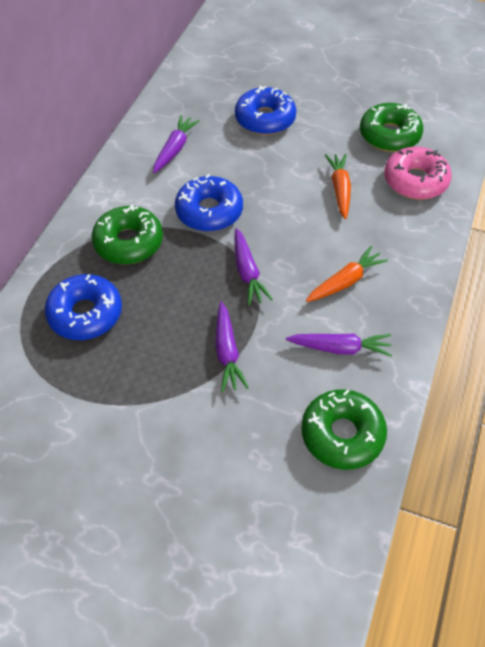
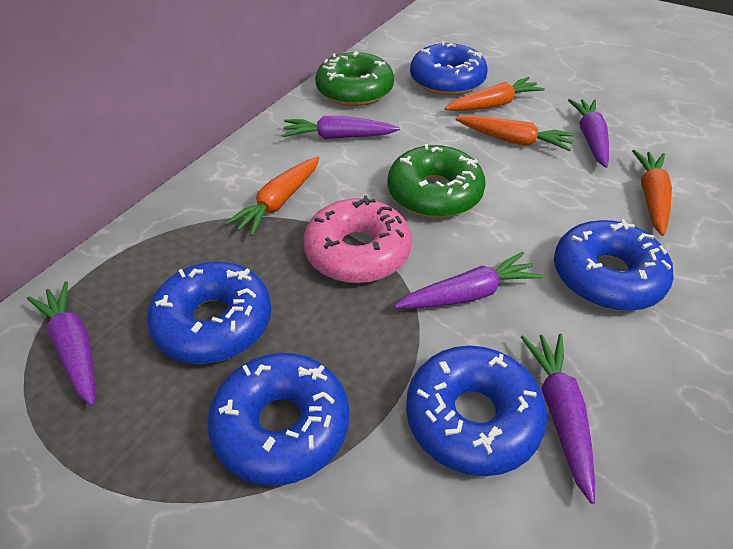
blue donut: [45,274,122,340] [175,174,243,232] [235,86,296,135] = 3 -> [147,262,271,364] [208,353,349,486] [406,346,547,476] [410,41,488,95] [554,219,674,311] = 5
green donut: [91,204,163,264] [301,389,387,470] [360,103,423,152] = 3 -> [315,51,394,106] [387,144,486,218] = 2
orange carrot: [306,246,388,302] [325,154,351,219] = 2 -> [225,157,319,236] [445,77,545,111] [456,115,575,151] [632,150,672,236] = 4
purple carrot: [153,115,200,173] [215,301,249,392] [234,228,273,306] [286,333,392,357] = 4 -> [27,281,95,406] [282,116,400,139] [394,252,543,309] [521,334,595,504] [568,99,609,168] = 5

